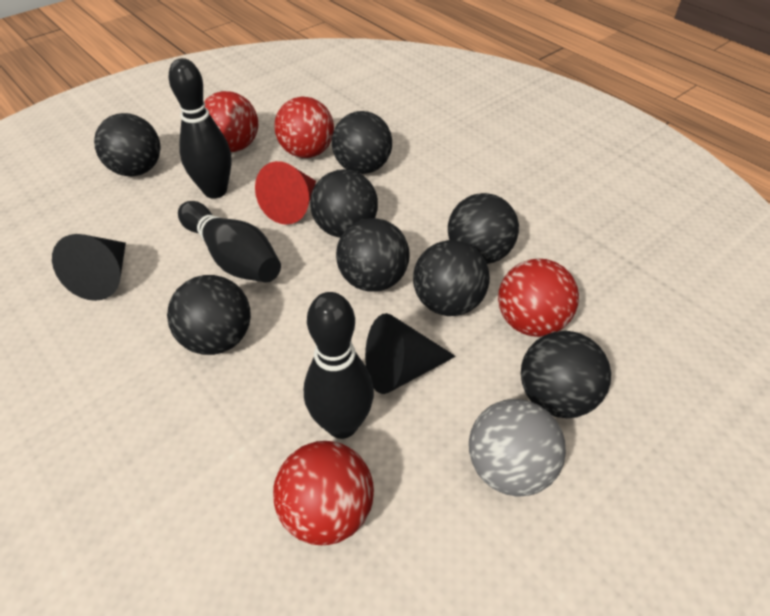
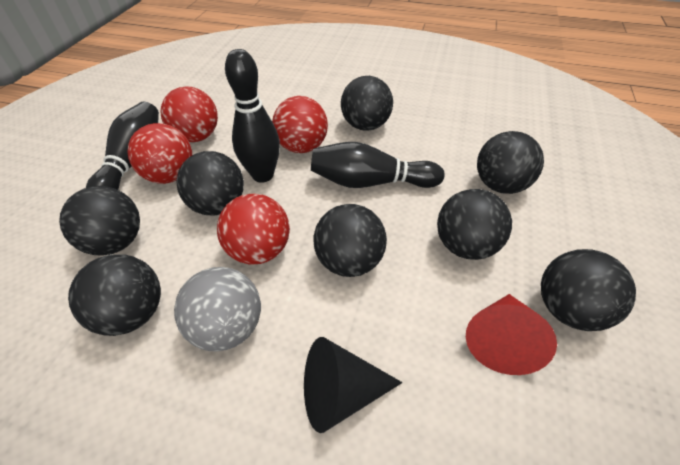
black cone: [52,234,126,301] [365,313,456,394] = 2 -> [304,337,402,433] = 1

